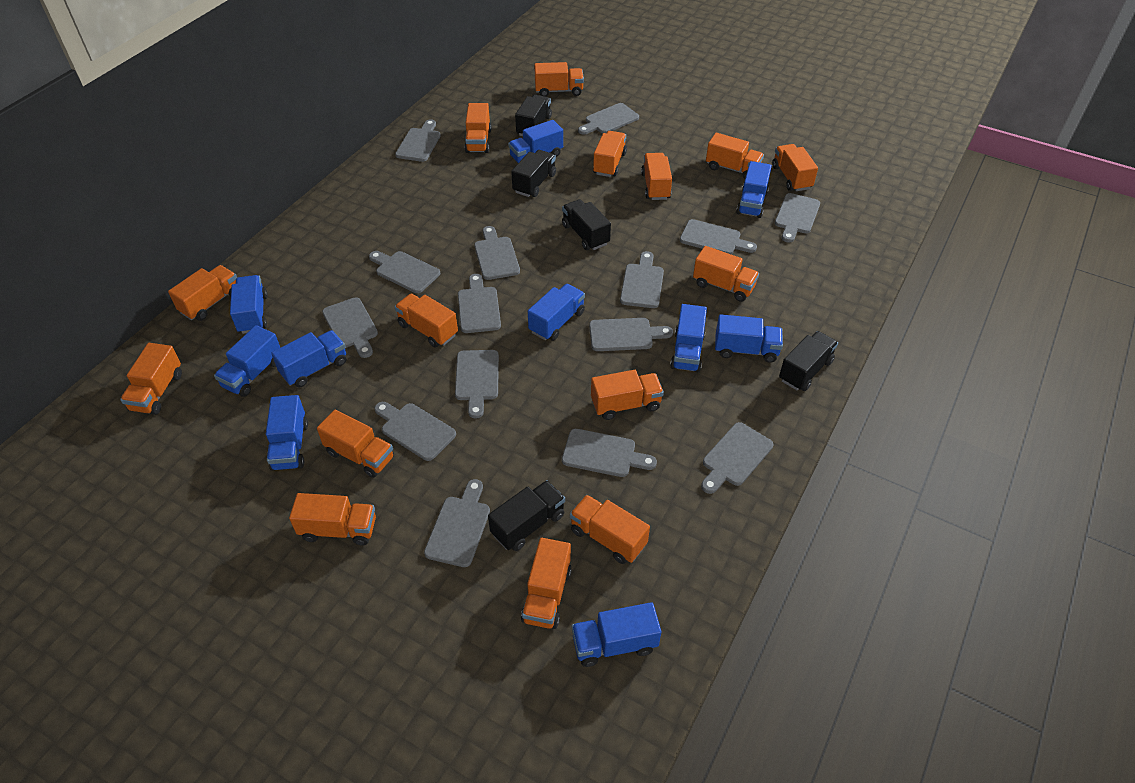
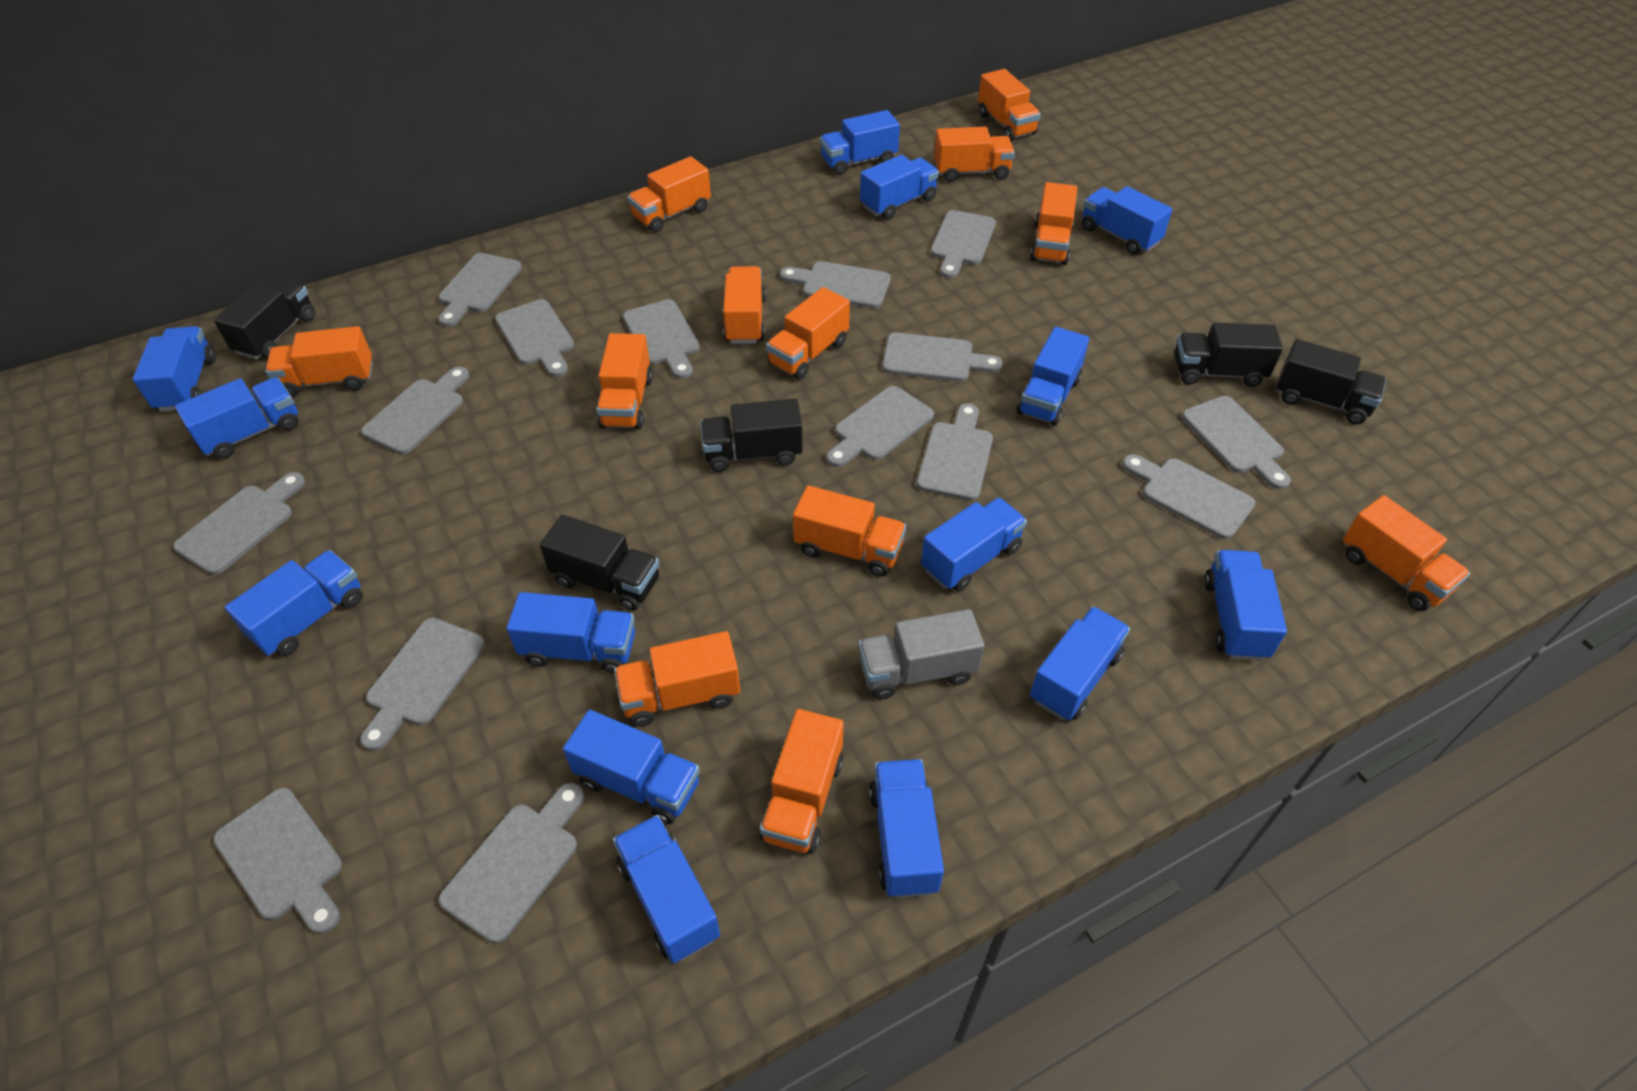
blue truck: [214,325,280,397] [230,275,268,334] [266,395,308,471] [271,330,347,387] [508,120,563,163] [528,284,585,341] [572,602,661,667] [670,304,707,372] [715,314,783,363] [736,161,772,218] = 10 -> [133,326,216,411] [175,378,299,459] [225,550,363,656] [507,592,635,674] [563,710,700,824] [613,815,720,963] [820,110,900,175] [860,155,939,220] [869,759,944,898] [921,497,1027,592] [1017,327,1089,426] [1030,606,1130,720] [1082,186,1172,255] [1204,550,1287,661] = 14
grey truck: none = 0 -> [858,609,985,700] = 1
orange truck: [120,343,182,415] [168,265,237,321] [289,493,376,546] [317,410,394,478] [395,294,458,348] [464,103,491,153] [521,538,572,629] [534,62,584,97] [570,495,650,564] [591,370,664,420] [593,131,627,177] [641,153,672,200] [693,246,759,302] [706,133,764,179] [772,144,818,191] = 15 -> [265,326,373,398] [597,333,653,429] [614,631,740,727] [628,156,711,232] [723,266,766,344] [759,709,844,854] [766,287,850,380] [793,485,906,576] [934,126,1015,182] [978,69,1041,141] [1030,182,1077,265] [1343,495,1470,611] = 12

